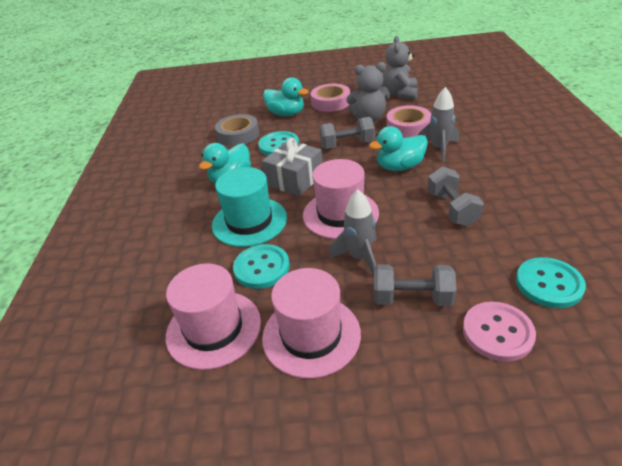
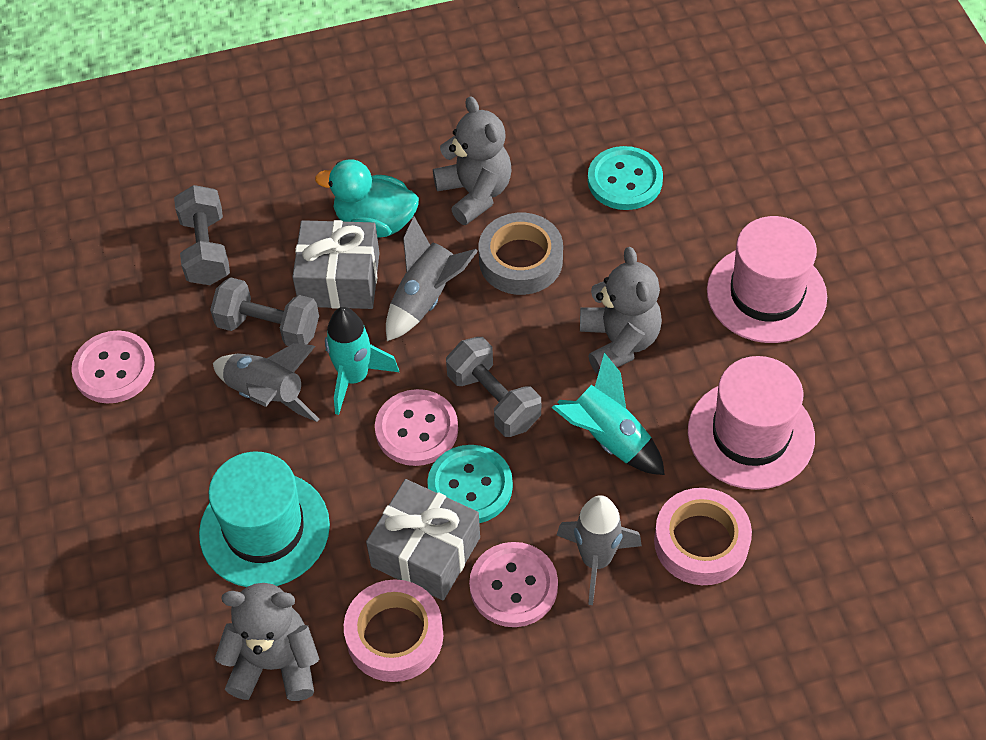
grey gift: [262,138,323,196] = 1 -> [292,220,379,309] [366,479,480,600] = 2
grey rocket: [329,190,376,276] [418,87,459,162] = 2 -> [213,343,319,422] [386,216,478,341] [557,495,642,605] = 3
grey teddy bear: [346,62,390,122] [383,36,418,99] = 2 -> [215,583,319,701] [433,96,512,225] [580,247,662,374] = 3
pink button: [463,302,536,362] = 1 -> [71,330,155,404] [375,389,458,466] [469,542,558,627] = 3
pink hat: [166,263,261,370] [262,268,361,379] [303,159,379,239] = 3 -> [688,356,815,490] [707,216,827,343] = 2
turquoise button: [233,244,290,289] [258,131,299,156] [516,257,586,308] = 3 -> [427,445,513,523] [588,146,663,210] = 2
turquoise duck: [199,143,251,184] [263,77,309,116] [369,126,428,171] = 3 -> [315,159,419,238] = 1
turquoise rocket: none = 0 -> [325,307,399,415] [552,353,665,475] = 2

